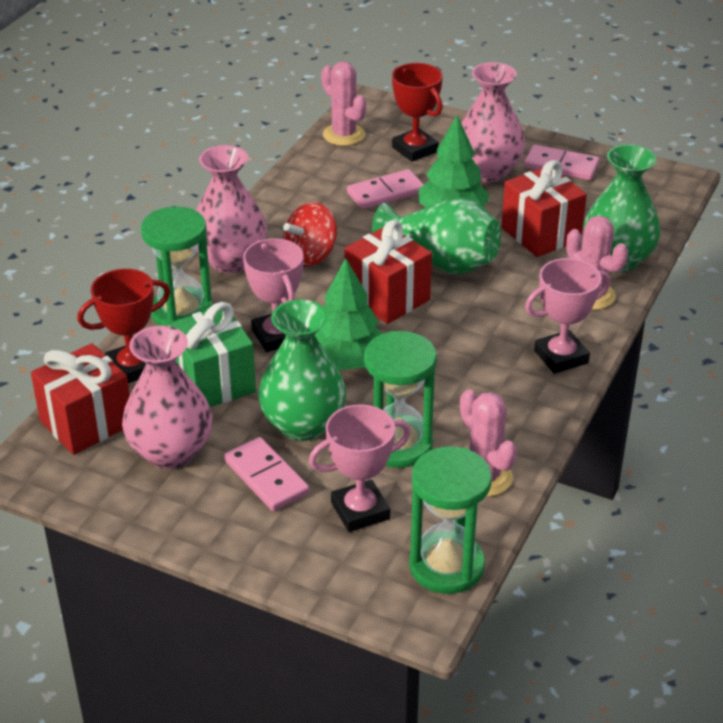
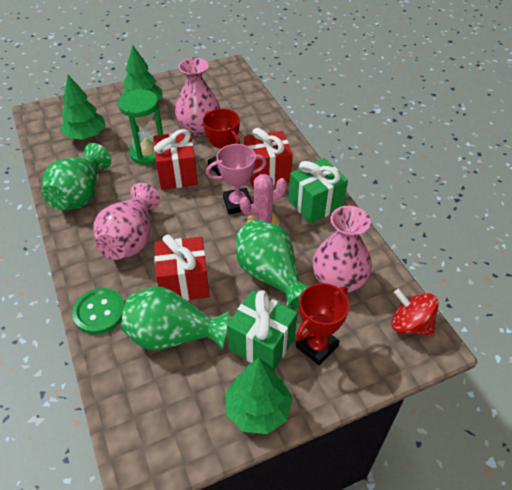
green button: none = 0 -> [72,288,125,335] = 1
green gift: [167,302,256,407] = 1 -> [227,290,298,370] [289,158,348,224] = 2
green hourglass: [141,207,213,326] [364,331,437,468] [409,446,492,594] = 3 -> [118,89,163,165] = 1
green tree: [315,258,383,370] [419,115,489,208] = 2 -> [60,75,106,140] [121,45,162,101] [225,358,293,434] = 3
pink cactus: [321,61,366,146] [460,389,517,497] [566,216,628,310] = 3 -> [240,174,287,226] = 1
pink domino: [224,437,309,511] [347,169,424,209] [524,145,600,180] = 3 -> none = 0
pink trophy: [243,238,304,352] [309,404,411,532] [525,258,611,374] = 3 -> [206,144,267,214] = 1

